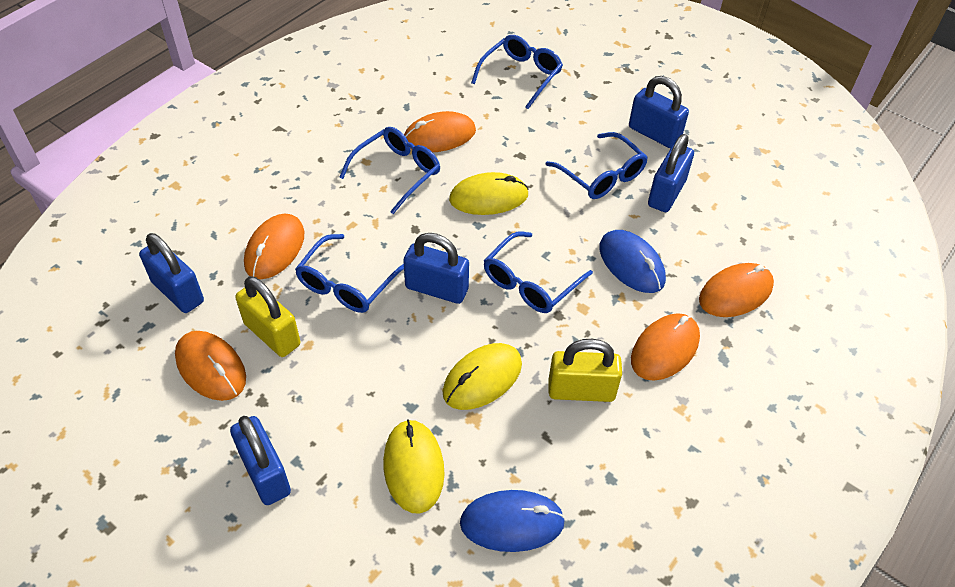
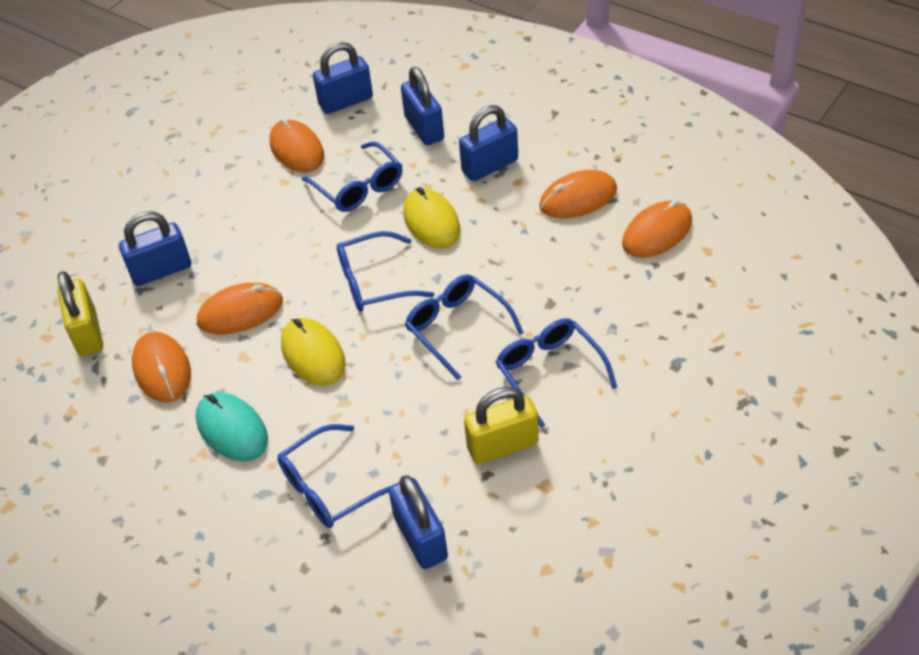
blue mouse: [460,490,565,552] [599,230,666,293] = 2 -> none = 0
turquoise mouse: none = 0 -> [196,392,268,462] = 1
yellow mouse: [383,419,445,514] [443,343,522,410] [449,172,529,215] = 3 -> [281,318,346,386] [403,187,460,249] = 2

